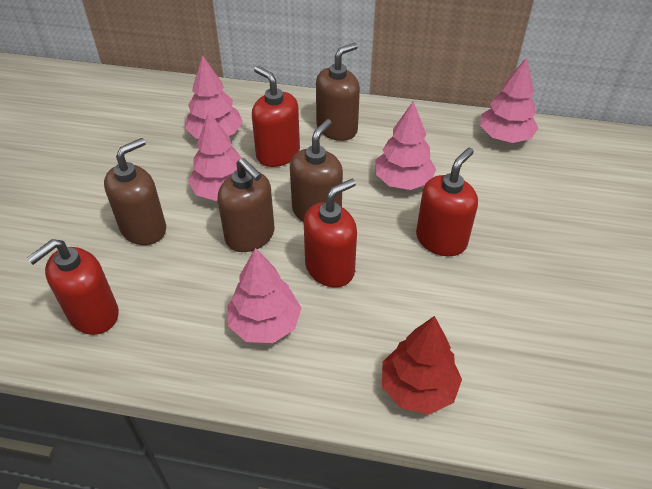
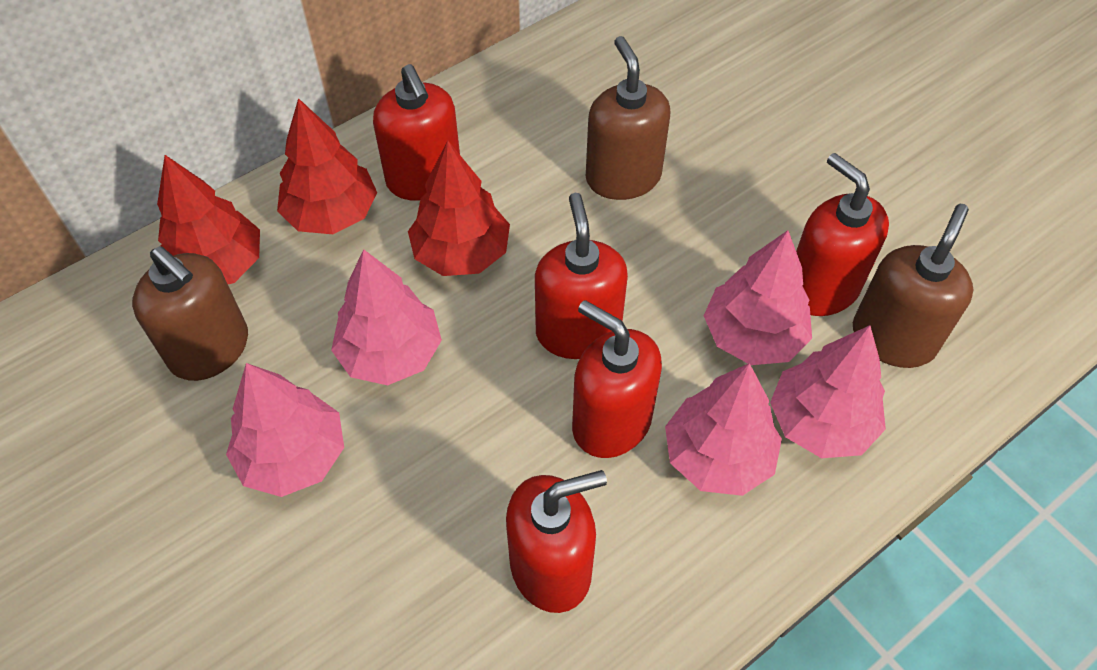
brown soap dispenser: [104,138,166,245] [217,158,275,252] [290,119,343,222] [316,43,360,141] = 4 -> [132,246,248,381] [586,36,670,200] [853,204,973,368] = 3
red soap dispenser: [27,239,119,335] [252,66,300,167] [304,179,357,287] [416,148,478,256] = 4 -> [373,64,460,201] [506,470,607,613] [535,193,628,359] [572,300,662,458] [796,153,889,316] = 5
red tree: [382,316,462,414] = 1 -> [157,155,260,284] [277,98,377,234] [408,140,510,276] = 3

